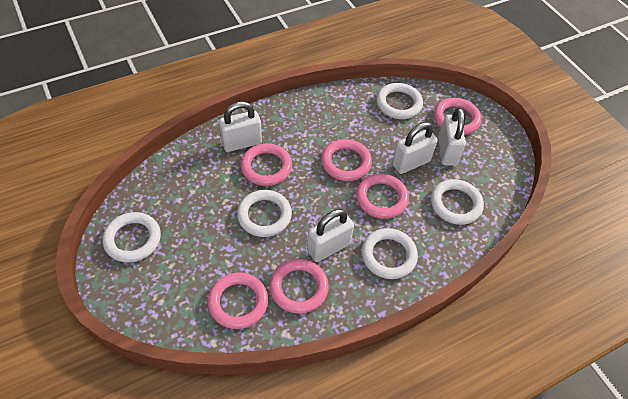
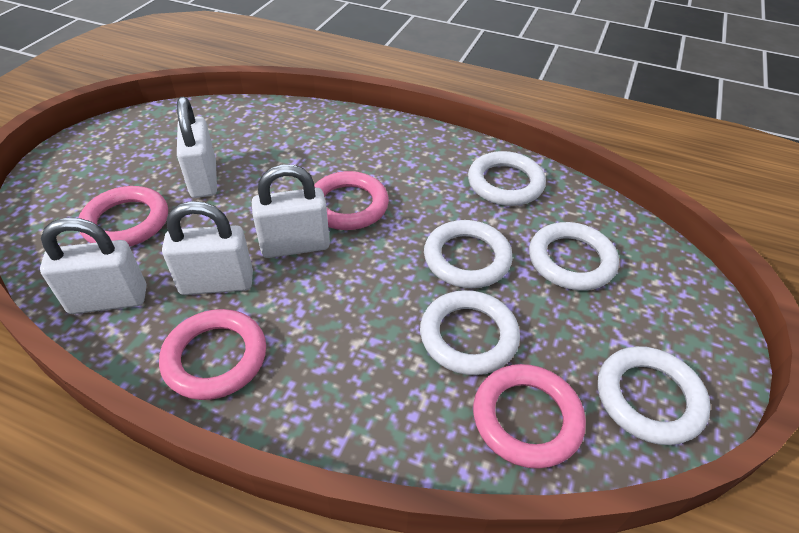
pink ring: [208,272,268,329] [241,143,292,186] [270,259,329,314] [321,139,372,181] [356,174,409,219] [434,98,482,135] = 6 -> [79,186,168,246] [159,309,266,400] [314,171,389,230] [473,364,586,469] = 4

